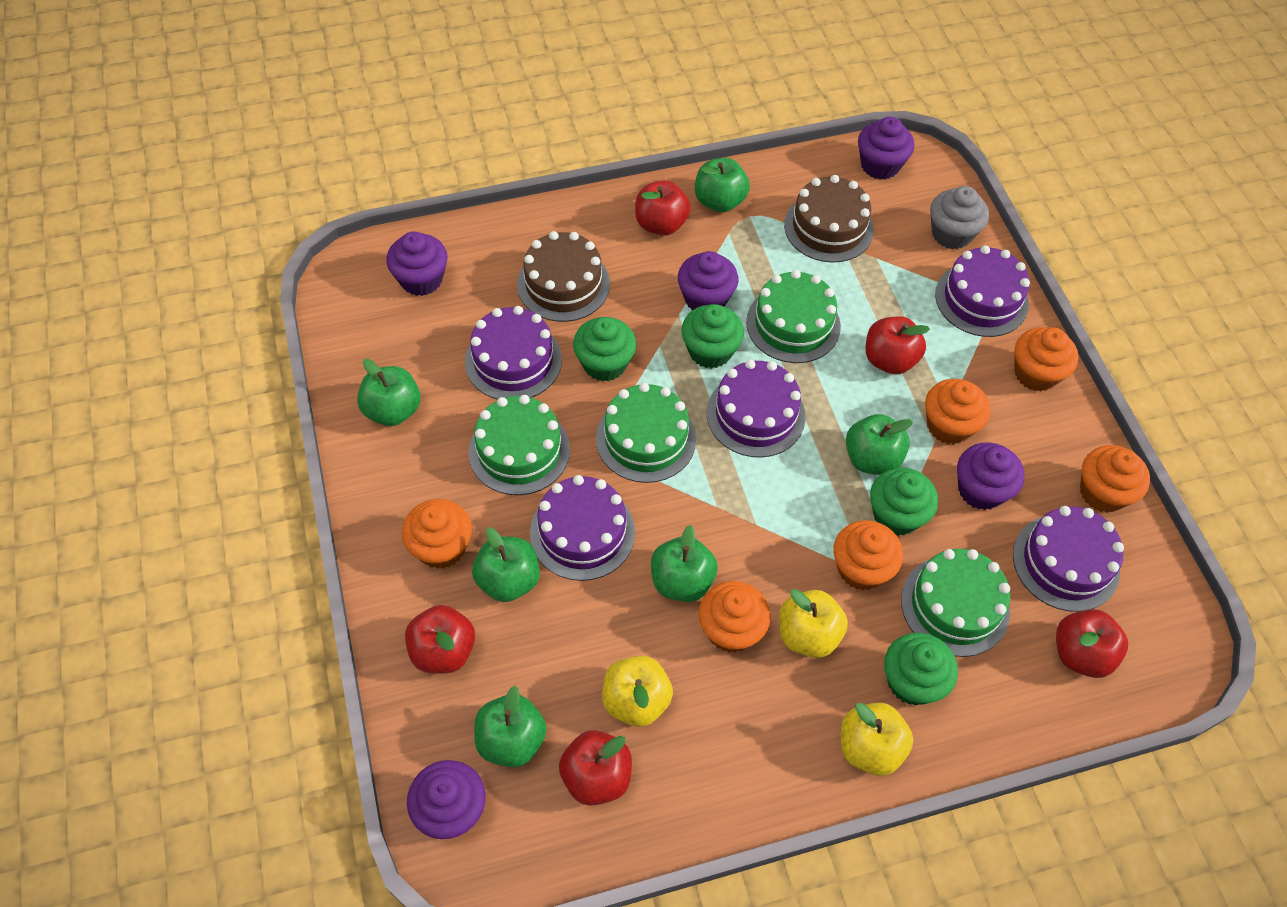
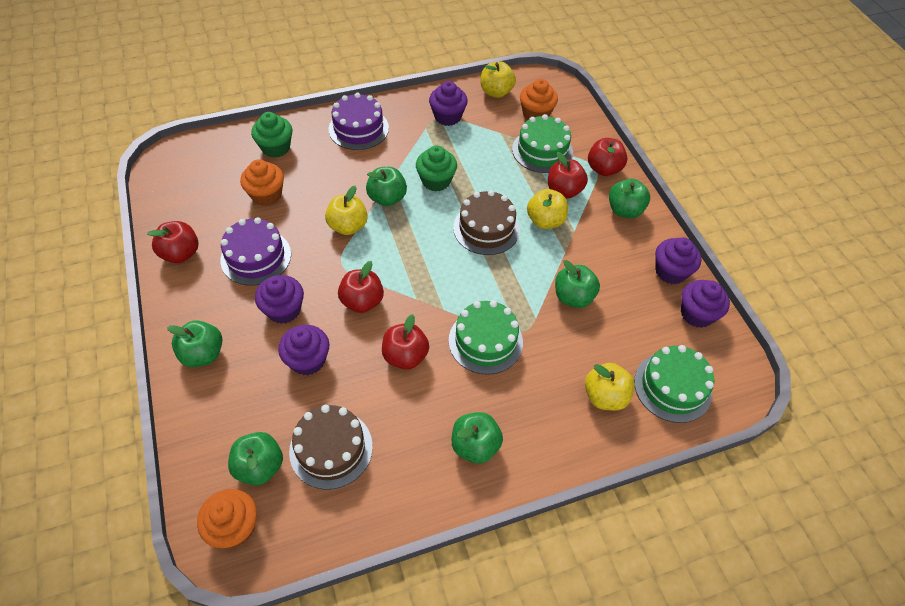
green cake: [468,395,570,495] [596,383,696,483] [746,270,841,363] [901,549,1010,657] = 4 -> [449,300,523,375] [512,114,573,173] [634,345,714,423] = 3
green cupcake: [573,317,636,382] [681,304,744,369] [870,467,938,536] [884,632,958,706] = 4 -> [251,112,292,158] [416,145,457,191] = 2
grey cupcake: [930,186,989,249] = 1 -> none = 0
orange cupcake: [402,499,472,569] [699,581,771,653] [834,520,903,590] [925,379,990,445] [1014,327,1079,392] [1080,445,1150,513] = 6 -> [197,489,257,548] [240,159,284,206] [520,79,558,120] = 3
purple cake: [465,306,562,399] [530,475,635,581] [707,360,806,457] [935,245,1030,337] [1013,506,1124,612] = 5 -> [220,217,291,286] [329,93,389,150] = 2
yellow apple: [602,656,673,727] [779,589,848,658] [841,702,913,776] = 3 -> [325,186,368,235] [480,61,516,98] [527,189,568,229] [585,363,635,411] = 4

